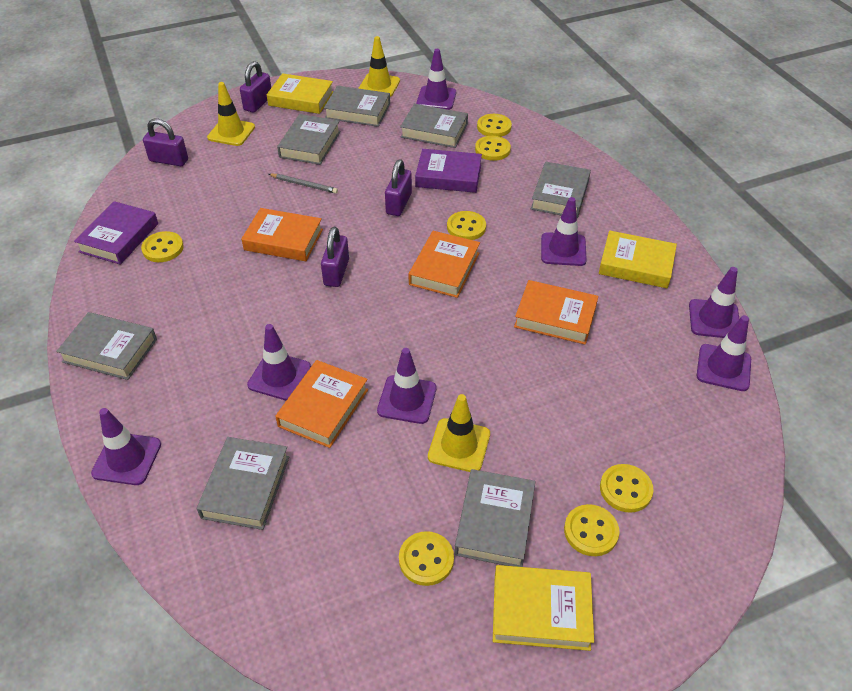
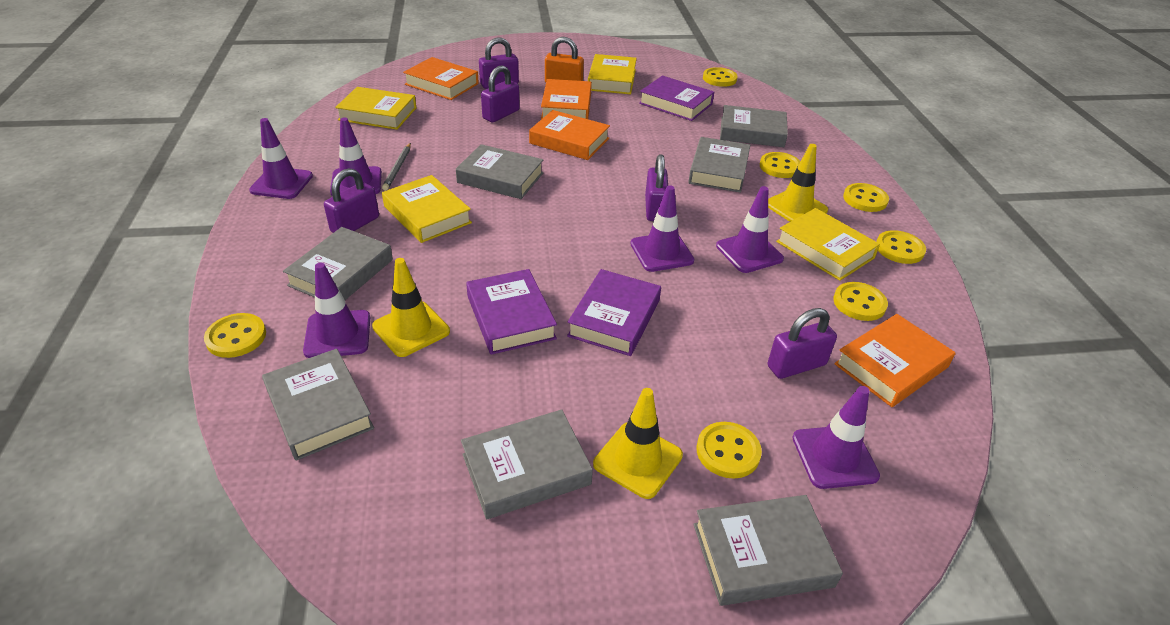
orange padlock: none = 0 -> [545,37,584,82] = 1
purple book: [74,201,158,265] [415,149,482,193] = 2 -> [466,269,557,355] [567,269,661,356] [639,76,714,121] = 3
purple padlock: [143,119,188,166] [240,61,271,113] [321,227,349,287] [385,159,412,216] = 4 -> [324,168,379,233] [479,37,519,89] [481,65,520,122] [645,154,668,221] [768,308,837,379] = 5
purple traffic cone: [91,408,161,485] [247,324,311,400] [377,348,436,424] [417,49,456,110] [541,197,587,266] [689,267,739,338] [697,315,751,391] = 7 -> [249,118,313,199] [303,263,370,358] [330,117,382,195] [630,185,694,272] [716,186,784,273] [792,386,880,489] = 6
yellow book: [267,73,334,114] [493,565,594,651] [599,230,677,288] = 3 -> [335,87,416,130] [382,175,472,243] [588,54,637,94] [776,208,880,281] = 4

